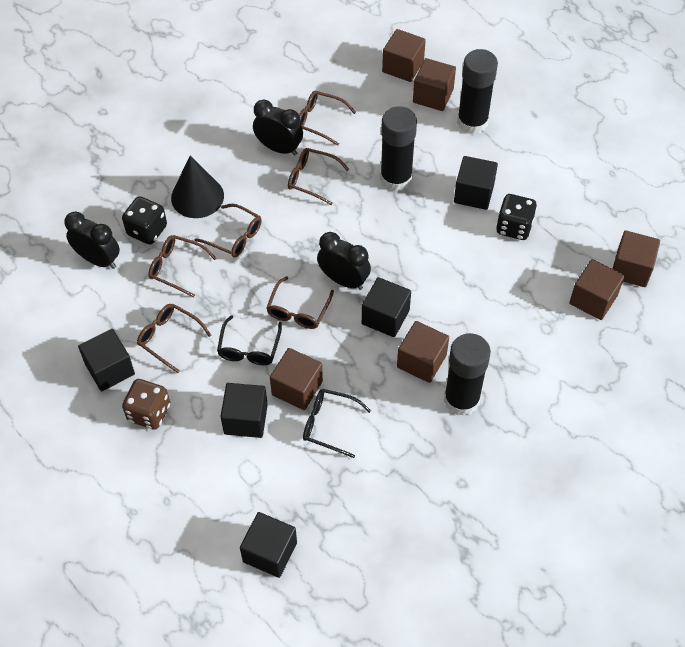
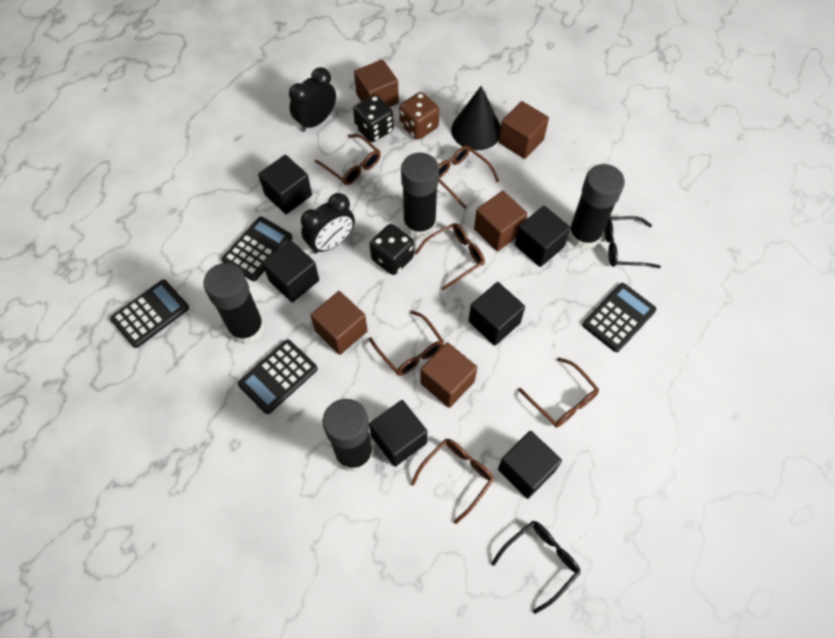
black calculator: none = 0 -> [110,279,189,348] [222,217,292,281] [238,340,318,414] [583,283,656,352] = 4
black clock: [64,211,120,269] [253,100,303,155] [317,232,371,290] = 3 -> [289,67,336,132] [301,193,355,254] = 2
black cube: [78,329,135,391] [220,383,268,438] [240,512,297,578] [362,277,411,337] [454,156,498,210] = 5 -> [258,155,312,214] [262,240,319,303] [369,400,427,467] [468,282,525,346] [498,431,562,499] [515,206,571,267] = 6
black glue stick: [380,106,417,191] [444,333,491,416] [457,49,498,134] = 3 -> [203,263,265,344] [323,399,374,472] [401,153,439,238] [568,164,625,250] = 4
brown cube: [270,348,323,410] [382,29,426,82] [397,321,449,383] [413,58,456,111] [569,259,625,320] [613,230,660,287] = 6 -> [310,291,368,355] [354,59,399,107] [420,342,477,408] [474,191,527,251] [499,101,549,159] = 5

